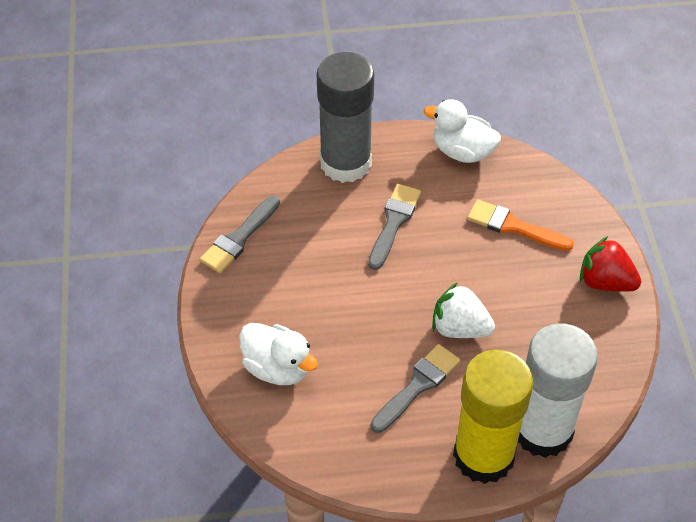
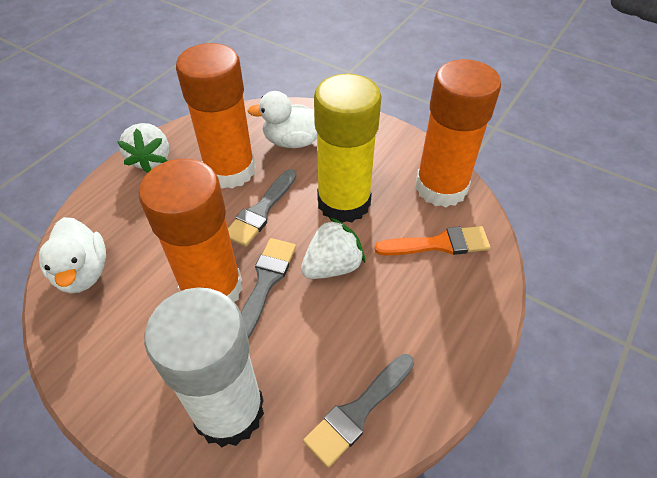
grey glue stick: [317,52,374,183] = 1 -> none = 0
orange glue stick: none = 0 -> [139,159,243,302] [176,43,255,189] [415,59,501,207] = 3
red strawberry: [580,236,641,292] = 1 -> none = 0
white strawberry: [432,282,495,338] = 1 -> [117,123,169,173] [301,218,365,279] = 2

